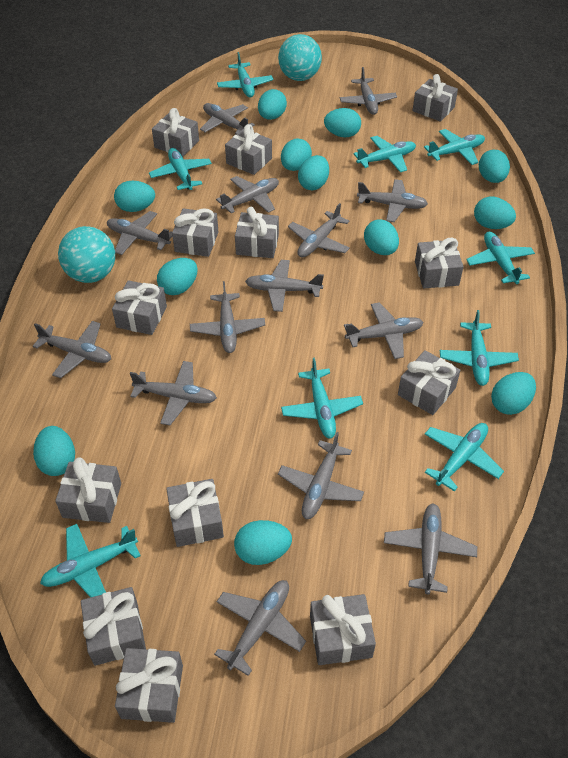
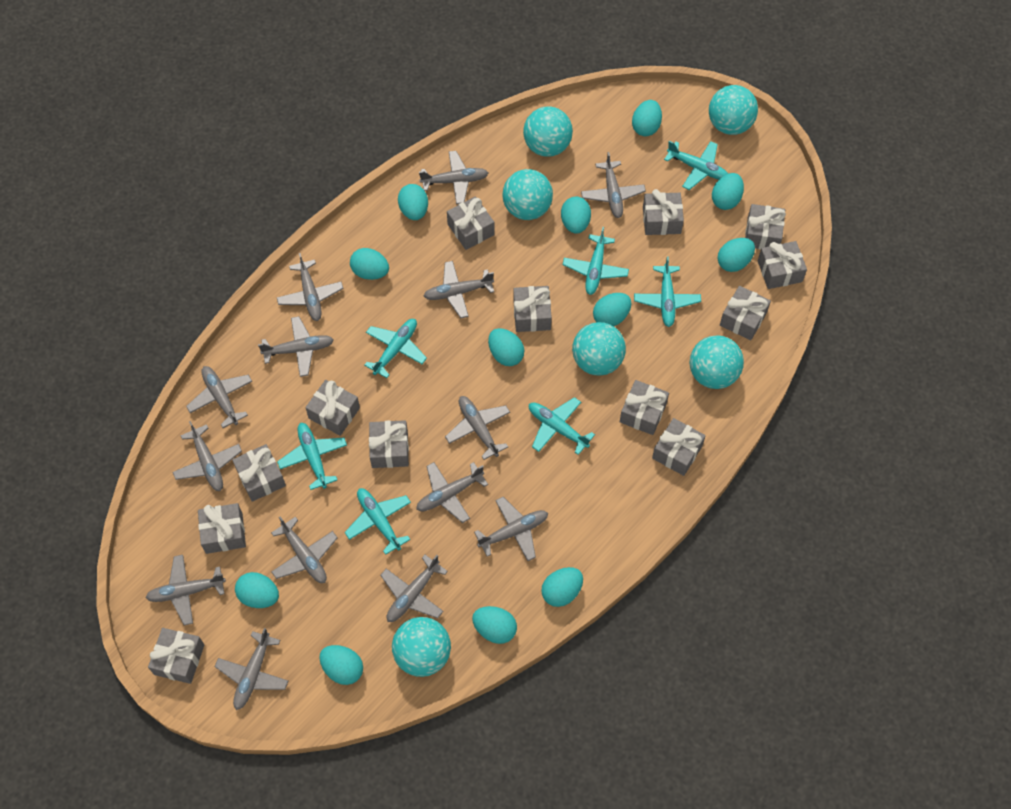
turquoise ball: [58,226,115,283] [278,34,322,81] = 2 -> [392,617,451,677] [503,169,553,220] [523,107,573,157] [572,322,626,376] [690,335,744,389] [709,85,758,135] = 6
turquoise plane: [40,524,141,598] [149,148,212,190] [217,52,273,98] [281,357,363,439] [353,136,416,172] [424,129,485,165] [425,423,504,491] [440,310,519,386] [466,231,535,284] = 9 -> [277,423,347,490] [345,488,411,555] [364,319,427,378] [529,397,595,455] [563,227,629,295] [634,256,701,327] [664,141,728,190] = 7

